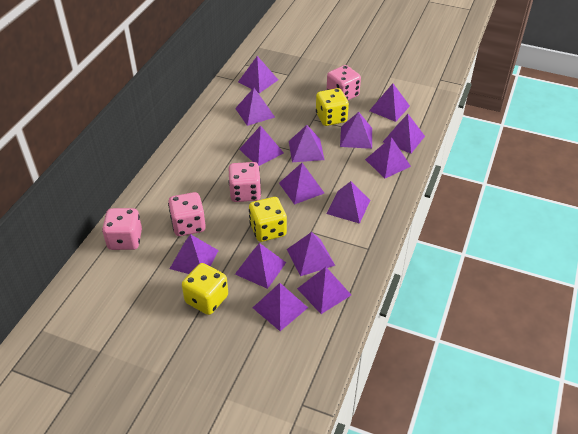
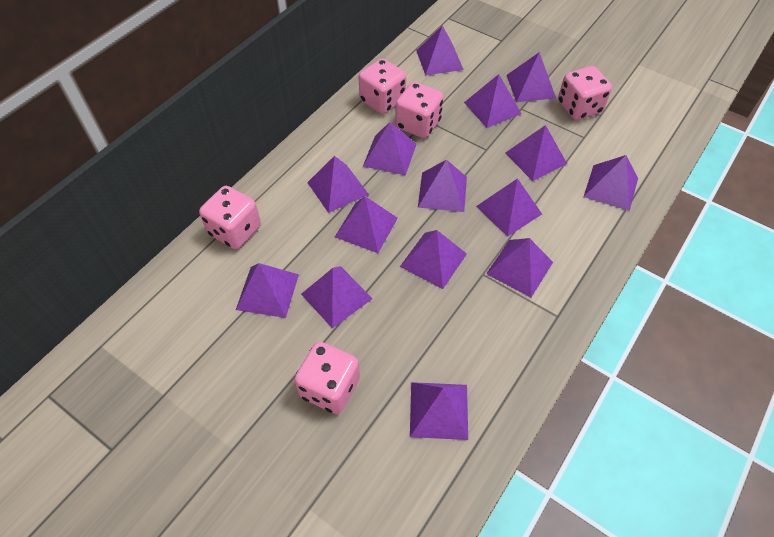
pink dice: [102,208,142,250] [168,192,206,236] [228,162,261,202] [326,65,361,100] = 4 -> [199,186,261,249] [294,342,360,414] [359,59,406,114] [395,82,443,138] [558,66,612,120] = 5
yellow dice: [182,263,228,315] [249,197,287,242] [316,88,349,126] = 3 -> none = 0

